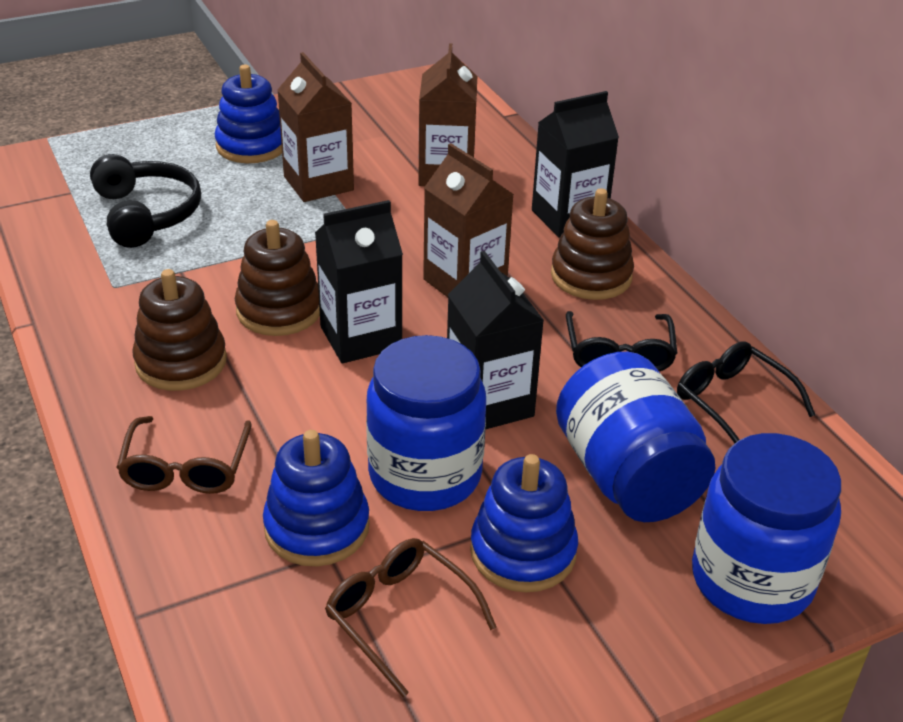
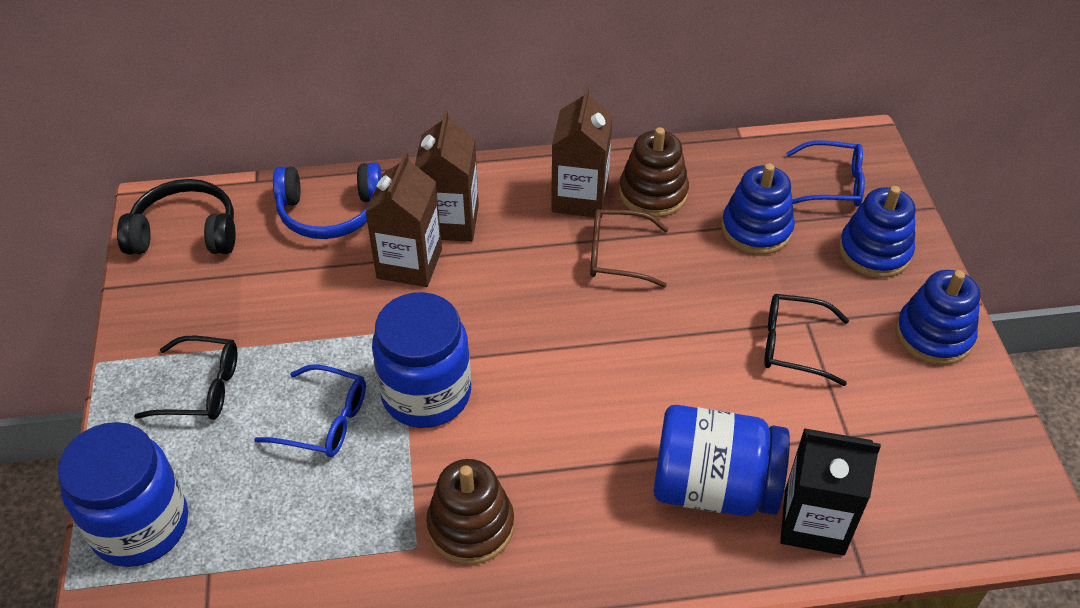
black carton: [315,200,403,363] [447,251,544,429] [532,91,619,238] = 3 -> [780,428,881,556] = 1
blue glasses: none = 0 -> [254,364,366,457] [786,140,865,207] = 2
blue headphones: none = 0 -> [273,162,382,239] = 1
brown glasses: [116,416,252,494] [325,538,497,697] = 2 -> [590,209,668,288] = 1
brown stacking toy: [132,269,227,391] [235,220,320,336] [551,188,634,300] = 3 -> [426,459,514,565] [619,127,689,217] = 2

